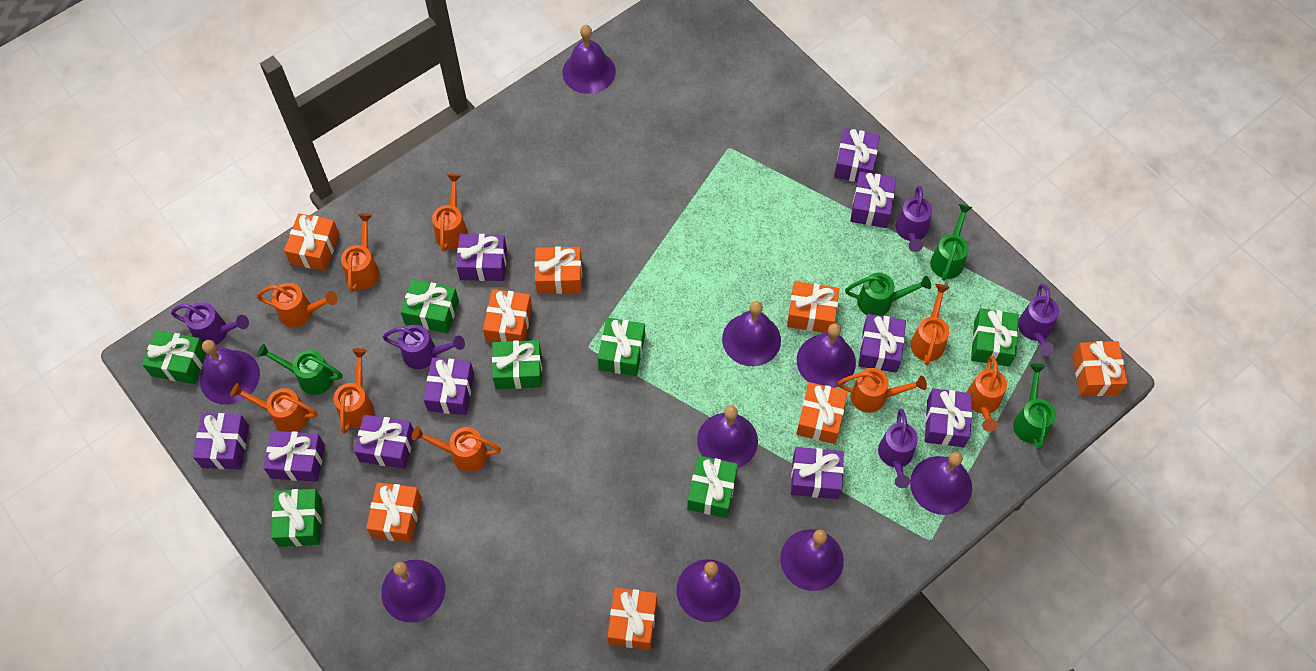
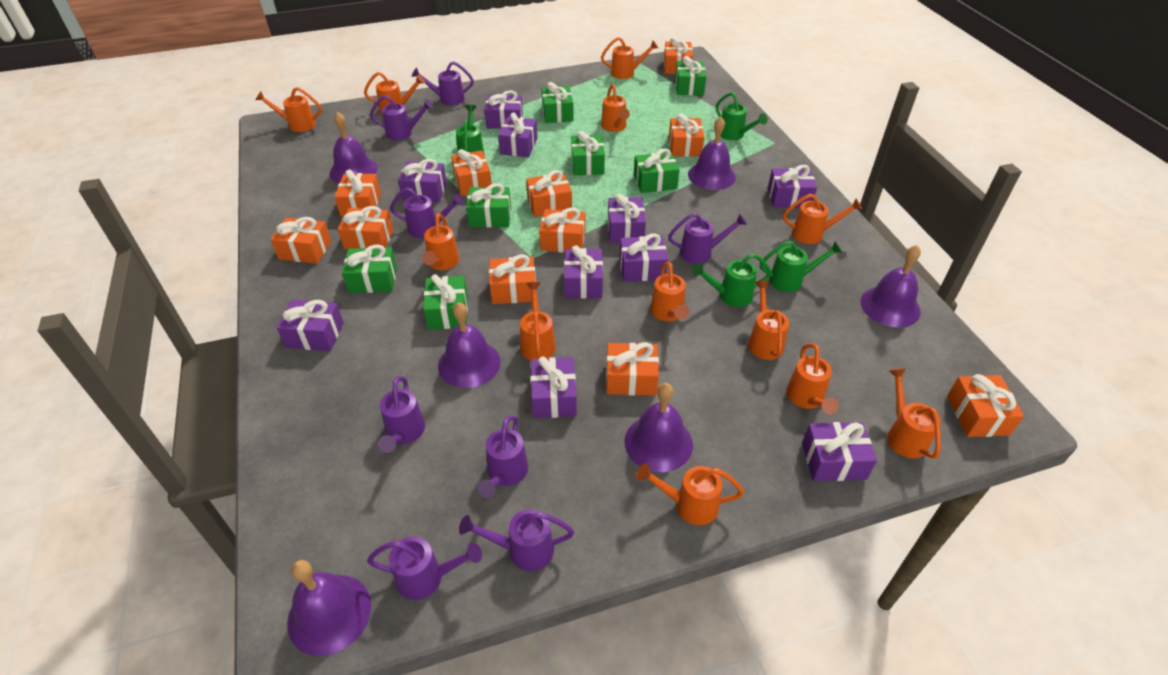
orange gift: [284,213,339,271] [366,482,422,543] [483,289,532,343] [535,246,582,294] [607,588,657,650] [787,281,839,333] [796,382,848,444] [1072,341,1128,396] = 8 -> [270,217,331,264] [334,169,381,217] [338,206,393,249] [451,149,492,196] [489,254,536,304] [526,170,572,217] [539,208,586,253] [606,342,659,396] [664,37,693,74] [669,113,704,157] [947,374,1024,437] = 11
orange watering can: [230,383,318,432] [257,283,338,327] [333,348,374,433] [341,213,380,293] [412,426,501,472] [432,174,468,252] [838,368,927,413] [910,284,950,365] [966,356,1007,432] = 9 -> [256,87,322,132] [364,72,425,114] [422,213,459,270] [520,282,556,360] [601,37,658,79] [601,84,630,132] [636,463,744,525] [650,261,689,322] [748,280,789,360] [783,194,862,244] [786,343,839,414] [887,368,941,459] = 12
purple bell: [200,340,260,405] [381,560,445,622] [562,25,616,94] [676,559,740,622] [697,406,758,468] [722,301,781,366] [780,529,844,591] [797,323,856,388] [910,452,972,515] = 9 -> [287,560,371,656] [329,112,378,184] [438,302,500,388] [625,383,693,472] [688,117,736,190] [860,245,921,327] = 6
purple watering can: [171,302,249,345] [383,324,465,369] [878,409,918,488] [895,186,932,252] [1018,284,1059,356] = 5 -> [367,536,482,600] [370,95,433,141] [378,376,425,453] [390,188,463,238] [411,61,474,105] [459,509,574,571] [477,415,528,498] [668,213,747,263] = 8

